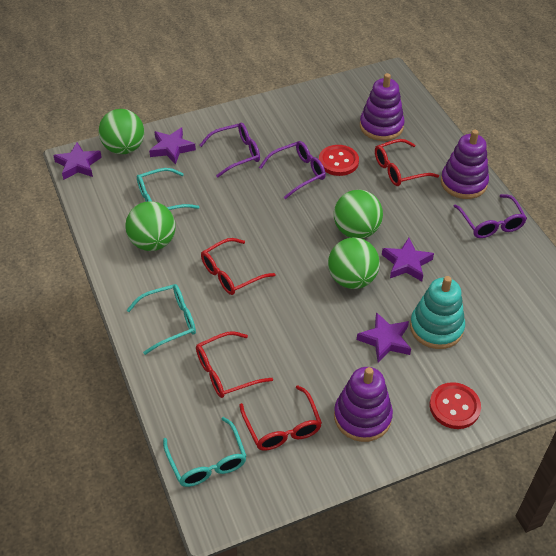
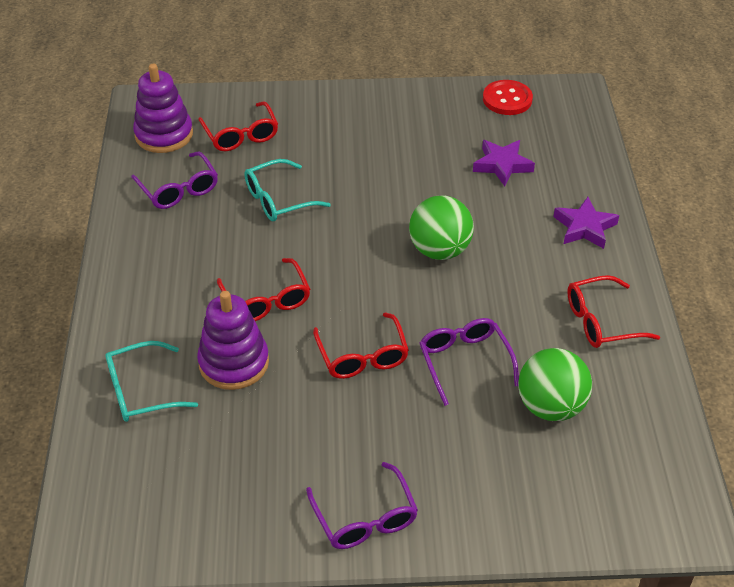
green ball: [99,109,144,154] [125,201,175,251] [328,237,380,289] [334,190,383,239] = 4 -> [409,196,474,260] [518,348,592,421] = 2
purple stacking toy: [334,367,393,442] [360,73,405,141] [441,130,489,199] = 3 -> [133,64,193,153] [197,291,269,390] = 2
purple star: [53,143,102,180] [149,127,196,165] [357,312,411,362] [382,238,434,281] = 4 -> [473,140,535,186] [553,197,619,249] = 2
red button: [319,145,359,176] [429,382,481,429] = 2 -> [483,80,533,115] = 1
turquoise glasses: [127,284,196,355] [137,168,199,210] [163,417,247,487] = 3 -> [105,341,198,422] [244,159,331,221] = 2
turquoise stacking toy: [410,276,465,349] = 1 -> none = 0

